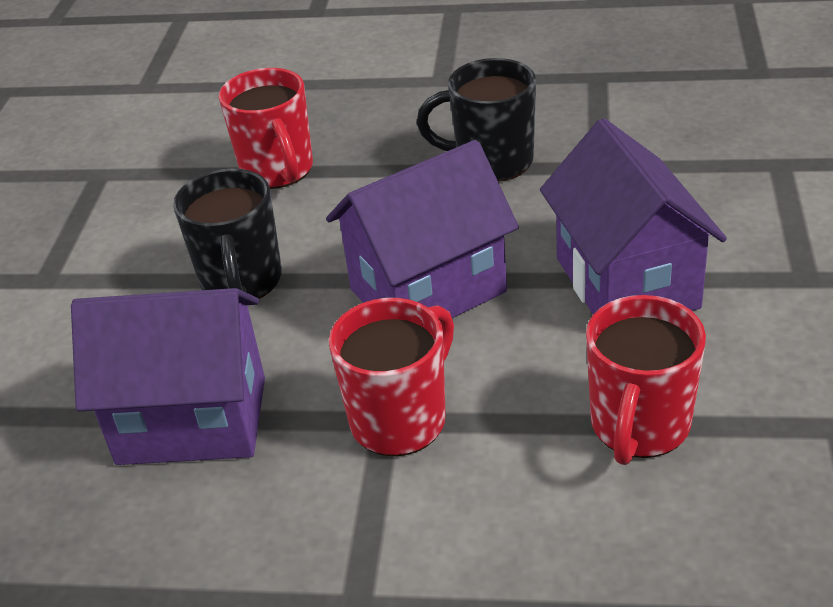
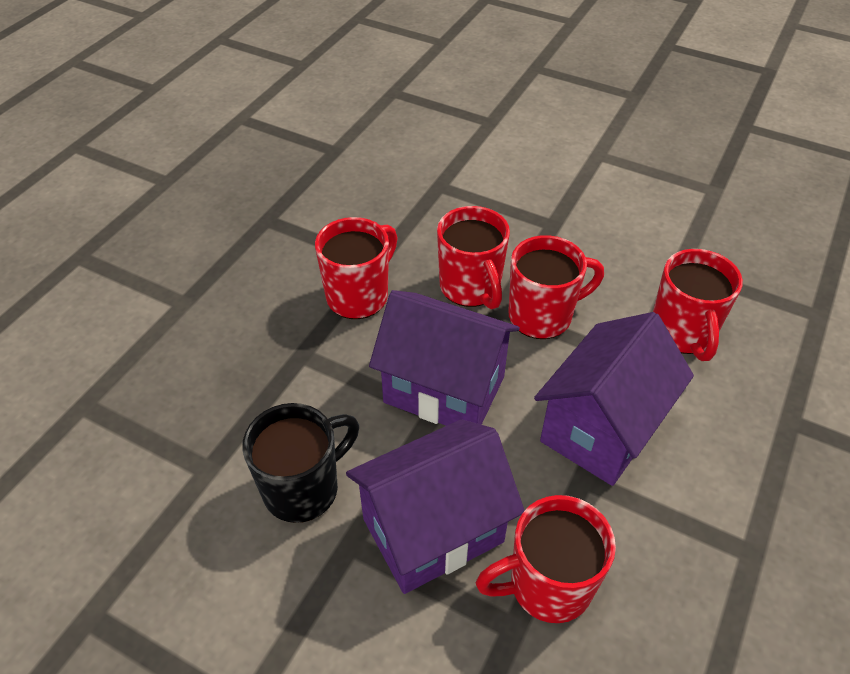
black mug: [173,169,282,299] [417,58,536,182] = 2 -> [242,403,359,523] = 1
red mug: [219,68,313,189] [329,298,454,457] [586,295,706,465] = 3 -> [315,217,398,319] [437,206,510,309] [476,495,616,623] [508,235,604,339] [653,249,743,361] = 5

